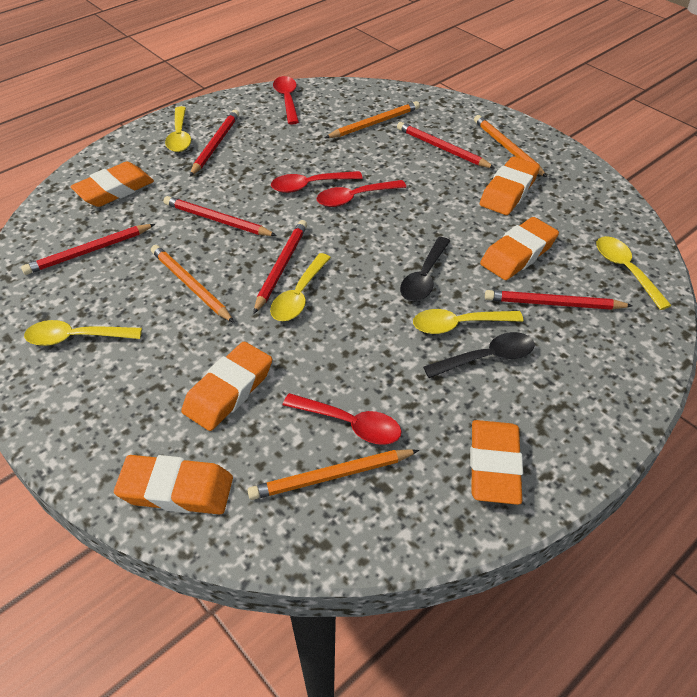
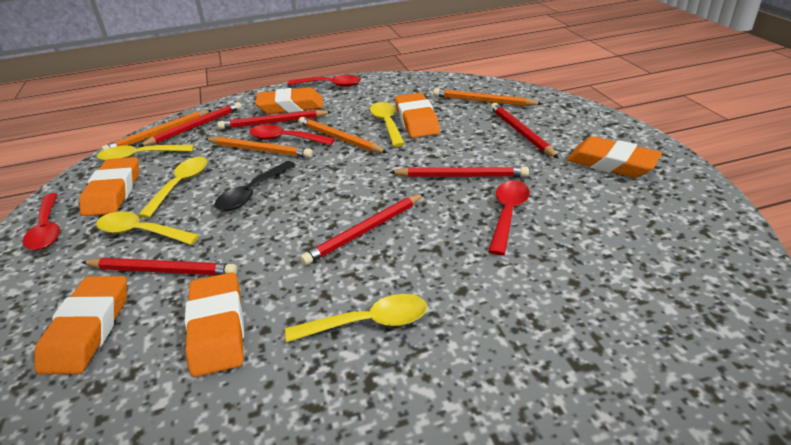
black spoon: [400,237,450,301] [423,332,535,378] = 2 -> [214,161,295,211] = 1

